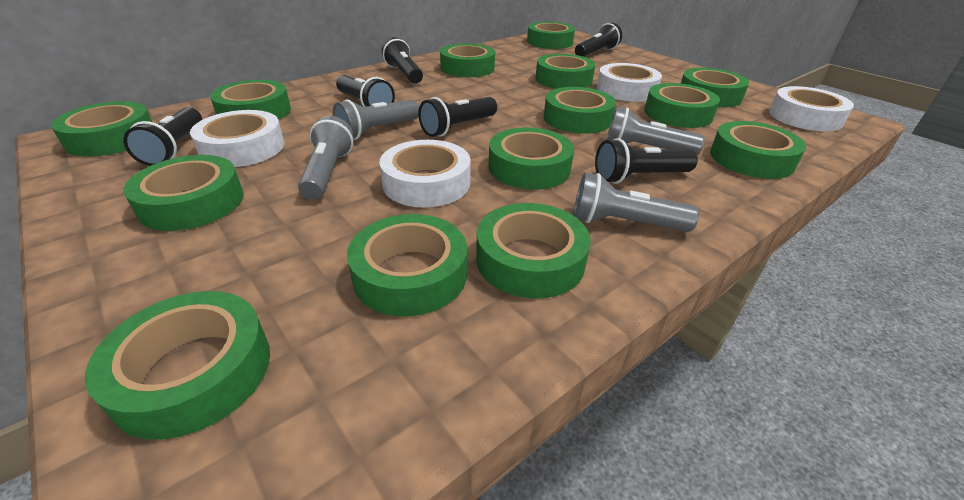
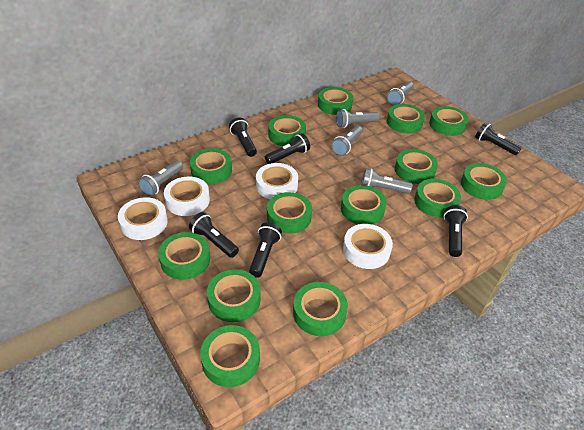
grey flashlight: [298,116,354,200] [333,99,419,140] [573,173,699,232] [606,107,705,155] = 4 -> [138,160,183,196] [331,126,363,156] [336,109,379,128] [361,168,413,194] [387,82,414,106] = 5

